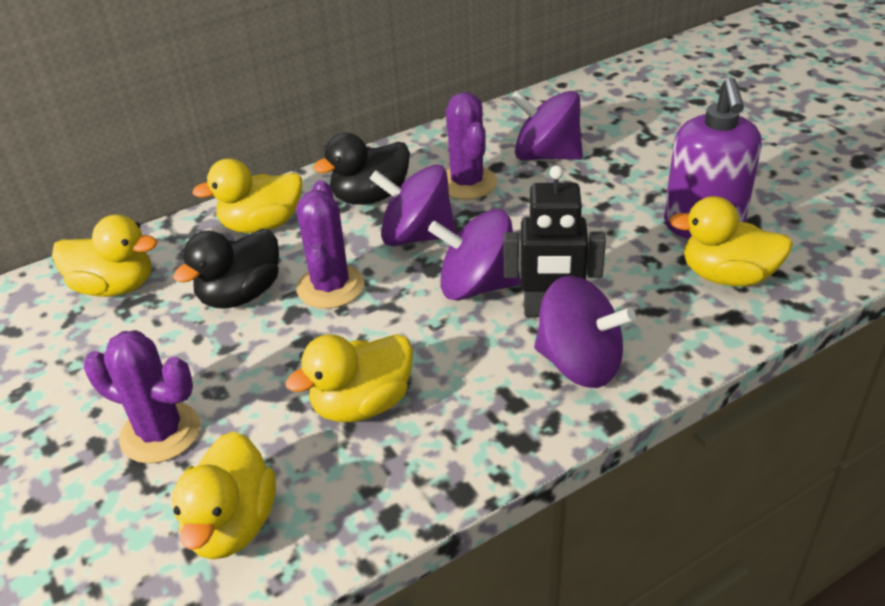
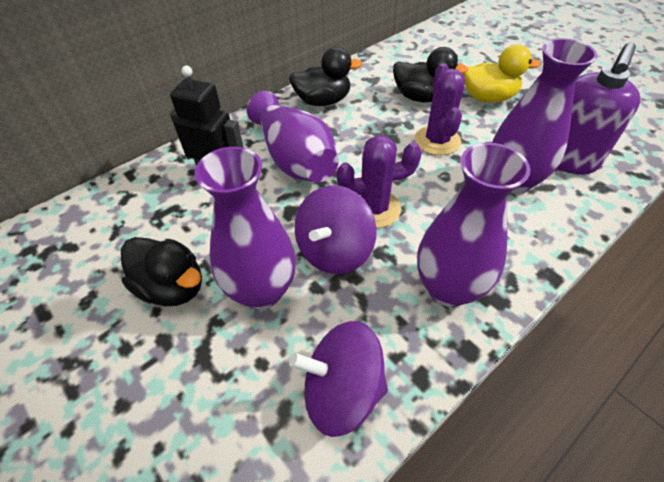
black duck: [173,229,279,308] [313,133,410,205] = 2 -> [121,237,202,306] [289,47,362,106] [393,47,468,102] = 3
purple cactus: [84,330,200,464] [296,180,365,309] [446,92,497,200] = 3 -> [337,135,422,228] [415,63,465,155] = 2
purple spinning top: [370,165,456,246] [428,209,521,301] [510,91,583,160] [534,276,636,388] = 4 -> [289,321,388,437] [295,185,377,274] = 2
purple vase: none = 0 -> [195,147,296,309] [247,91,339,183] [417,143,530,307] [492,38,597,194] = 4
yellow duck: [52,214,158,297] [172,431,276,559] [192,158,302,233] [285,334,413,422] [669,196,793,287] = 5 -> [463,44,541,103] = 1

